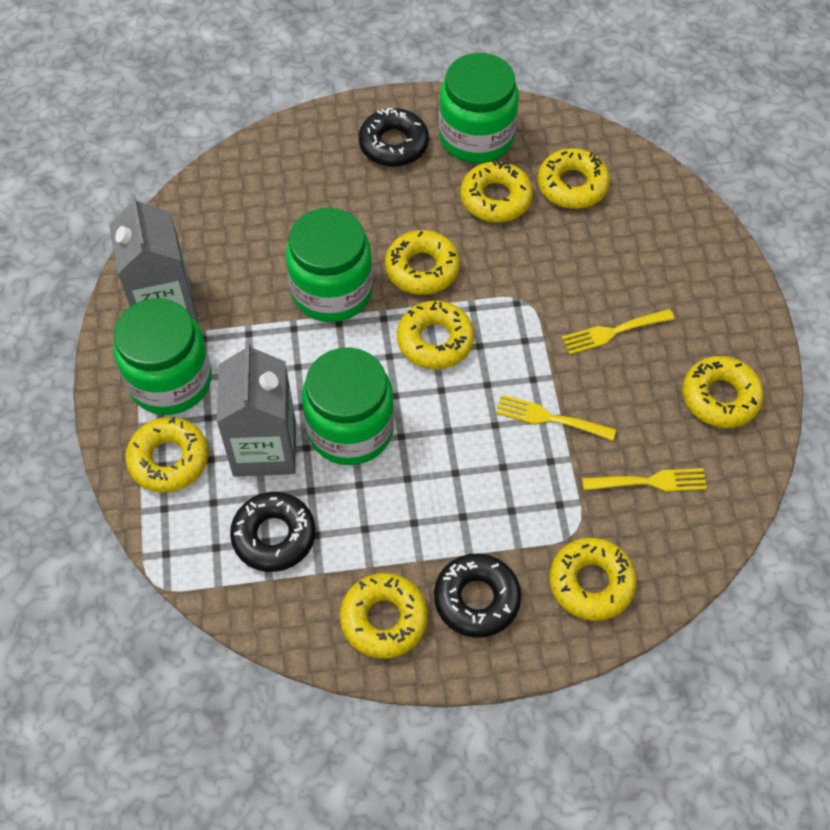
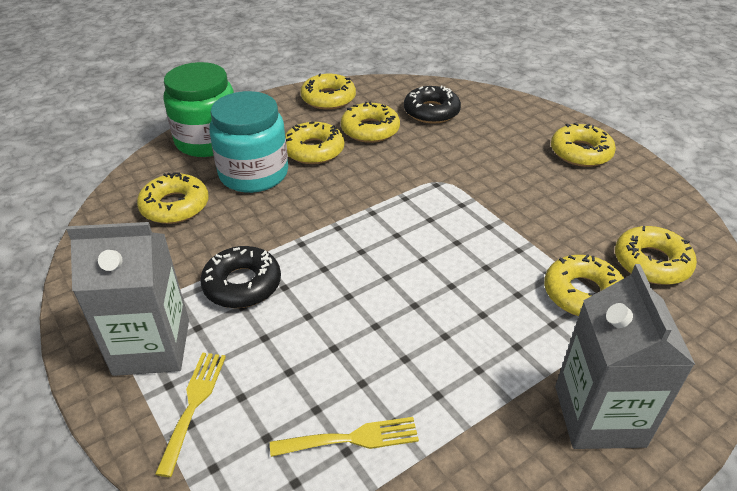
black donut: [230,492,315,572] [359,108,429,167] [434,554,521,638] = 3 -> [200,246,281,308] [404,85,461,124] = 2
green jar: [113,298,212,415] [286,208,373,322] [302,347,394,465] [439,53,519,163] = 4 -> [163,62,234,157] = 1
turquoise jar: none = 0 -> [209,91,288,193] = 1
yellow donut: [126,417,209,493] [340,573,428,658] [385,230,460,295] [397,301,474,369] [460,160,533,222] [538,148,610,209] [549,538,637,621] [682,356,764,428] = 8 -> [137,172,209,224] [285,122,344,164] [301,73,356,110] [341,101,400,143] [544,254,624,316] [551,123,616,167] [615,226,697,285] = 7
yellow fork: [495,395,616,441] [562,309,674,355] [582,468,707,492] = 3 -> [155,353,226,477] [270,417,419,457] = 2

